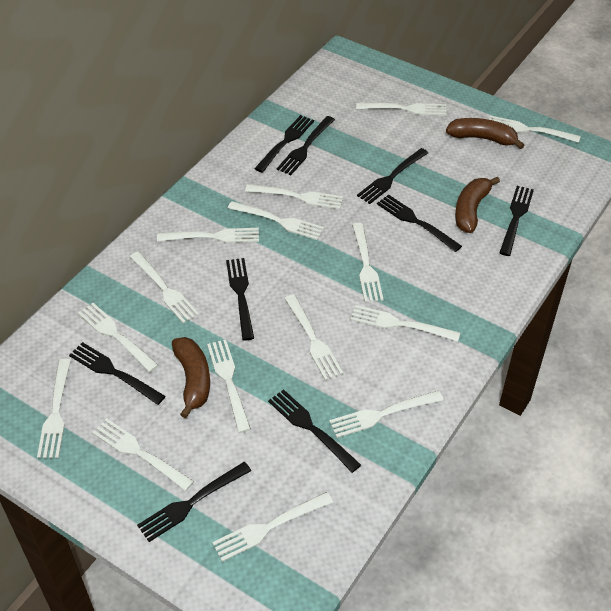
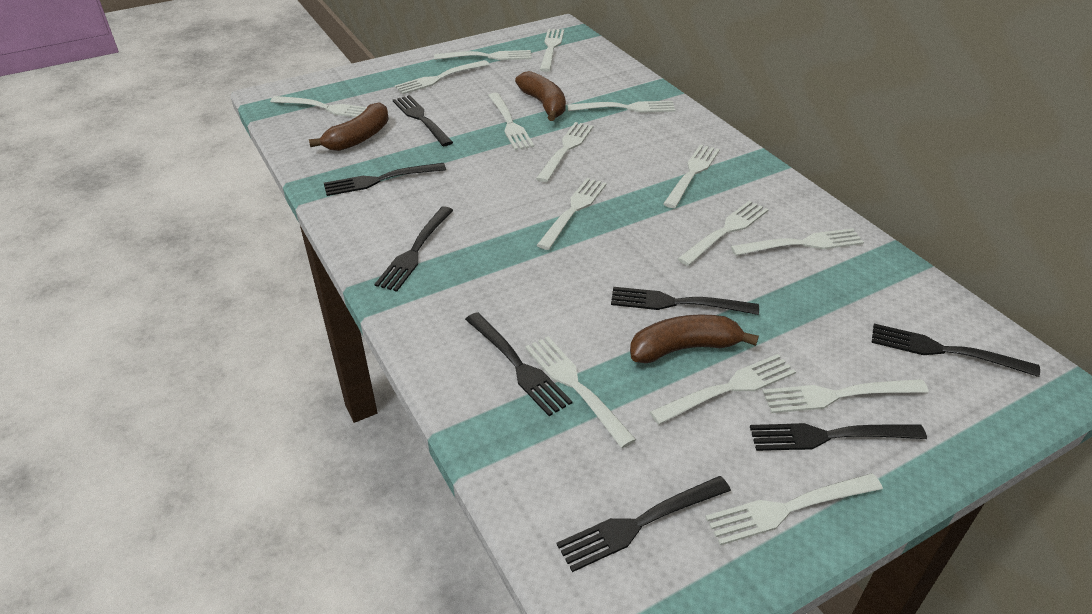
black fork: [69,342,165,405] [137,462,251,542] [226,258,254,340] [254,115,314,173] [268,389,361,473] [276,116,335,175] [357,148,428,204] [377,194,462,252] [499,186,534,256] = 9 -> [324,163,446,196] [375,206,453,292] [393,95,453,146] [465,312,573,416] [556,476,731,572] [611,287,759,315] [750,423,927,451] [871,324,1040,377] = 8

